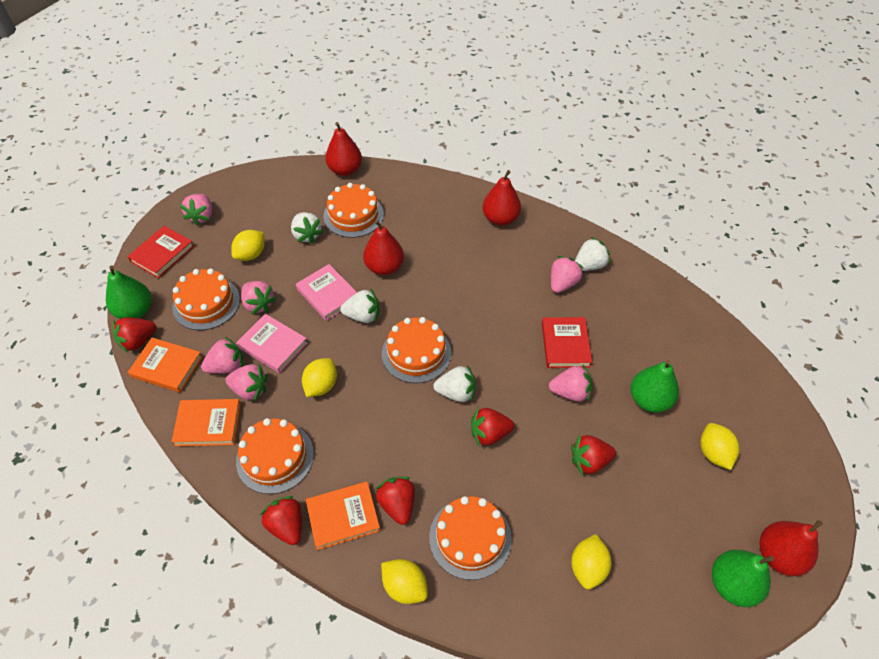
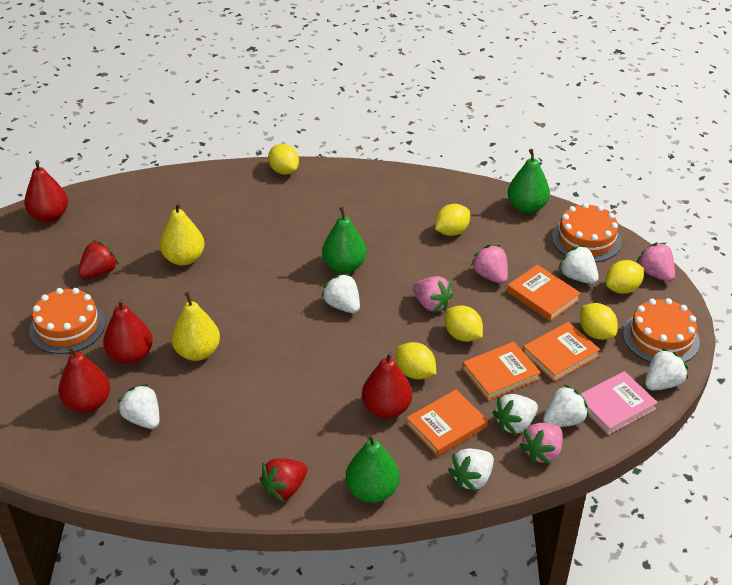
orange book: [128,338,202,392] [171,399,241,446] [306,481,380,550] = 3 -> [406,390,488,456] [462,342,541,401] [507,264,581,321] [523,322,600,382] = 4
orange cake: [172,268,240,330] [236,418,314,494] [323,183,384,238] [382,317,451,383] [429,496,512,580] = 5 -> [29,288,106,354] [552,203,622,262] [623,298,700,363] = 3
pink book: [236,314,308,373] [296,264,357,321] = 2 -> [581,371,658,435] = 1
pink strawberry: [180,194,212,226] [201,337,243,374] [225,364,268,402] [241,281,277,315] [549,365,592,402] [551,256,584,293] = 6 -> [412,276,453,312] [471,245,508,284] [519,423,563,465] [636,243,675,282] = 4
red book: [127,226,194,278] [542,317,592,368] = 2 -> none = 0
red strawberry: [113,317,156,353] [260,496,302,545] [376,477,415,525] [471,408,514,447] [571,435,616,476] = 5 -> [78,240,119,279] [260,458,307,502] = 2
white strawberry: [291,212,323,244] [340,289,379,323] [433,365,476,402] [575,237,610,271] = 4 -> [118,384,159,429] [321,273,360,313] [448,449,494,492] [492,394,538,435] [543,384,589,427] [558,245,599,284] [645,348,688,390] = 7
yellow lemon: [231,230,265,261] [302,358,337,397] [381,559,428,604] [571,534,612,589] [700,423,740,470] = 5 -> [268,144,299,175] [396,342,436,379] [435,204,470,236] [445,305,483,342] [580,303,618,340] [606,260,644,294] = 6
yellow pear: none = 0 -> [160,202,205,266] [171,292,220,361] = 2

